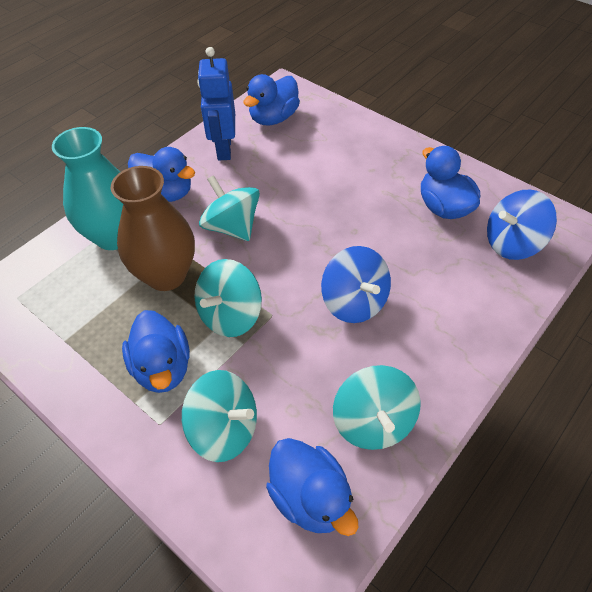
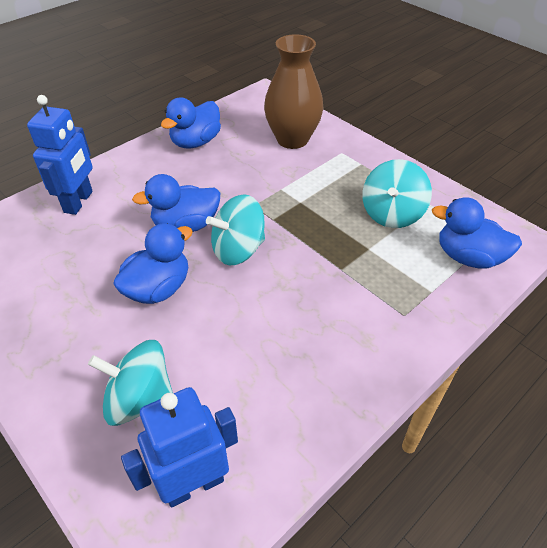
blue duck: [122,310,190,393] [128,147,195,202] [243,74,300,125] [266,438,358,536] [421,146,480,219] = 5 -> [113,224,193,304] [132,174,220,232] [161,98,221,148] [432,197,522,269] = 4
blue robot: [197,47,235,160] = 1 -> [27,95,93,215] [121,387,238,508] = 2
blue spinning top: [321,246,391,323] [487,190,557,260] = 2 -> none = 0
turquoise spinning top: [182,370,257,462] [194,259,262,337] [199,175,260,241] [333,365,421,450] = 4 -> [88,340,173,426] [206,194,265,265] [362,159,432,228] = 3
turquoise vase: [52,127,123,250] = 1 -> none = 0

